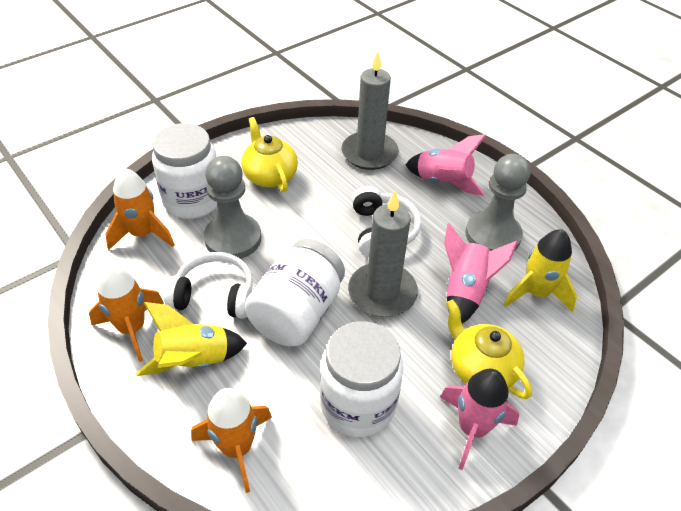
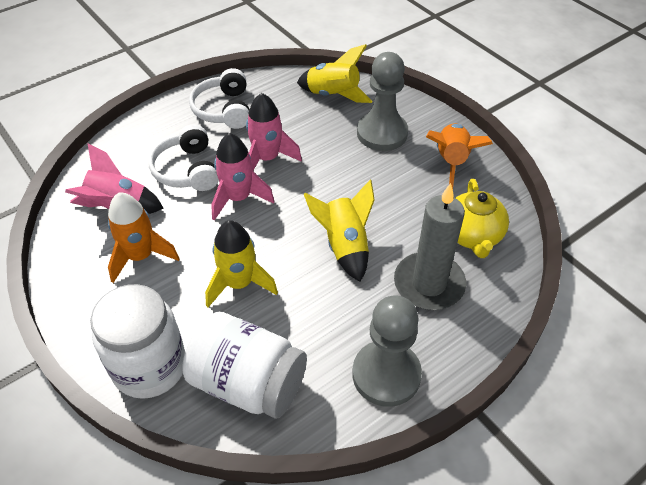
grey candle: [342,51,399,170] [348,191,418,317] = 2 -> [394,183,466,310] = 1
orange rocket: [89,264,164,362] [105,168,175,250] [191,388,272,493] = 3 -> [108,192,180,283] [426,124,493,189] = 2
white jar: [152,123,217,219] [245,239,345,346] [320,321,403,437] = 3 -> [90,284,185,399] [182,312,307,419] = 2
yellow rocket: [136,302,247,376] [503,229,577,312] = 2 -> [205,220,278,307] [297,44,372,103] [304,179,375,282] = 3
yellow teapot: [242,117,298,192] [446,299,532,399] = 2 -> [456,179,509,258] = 1

